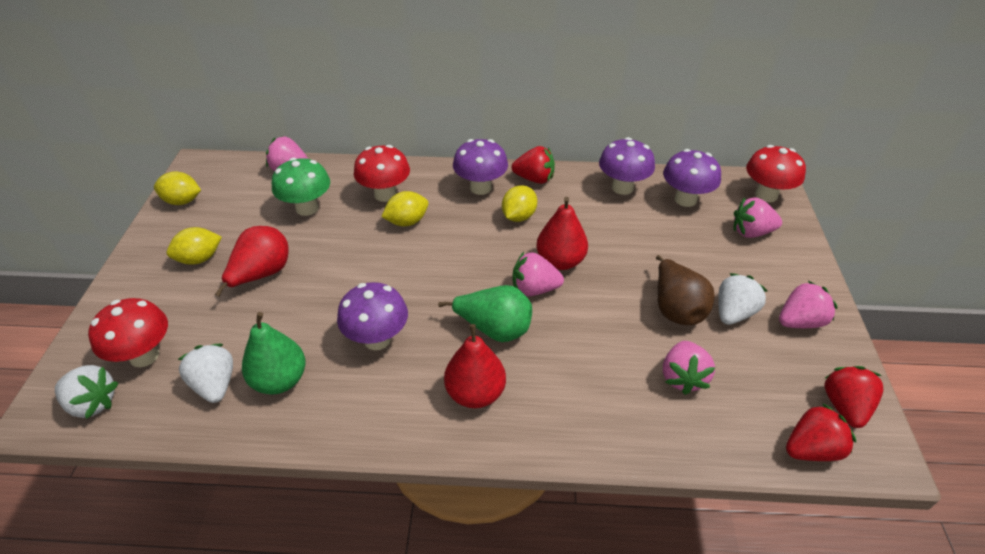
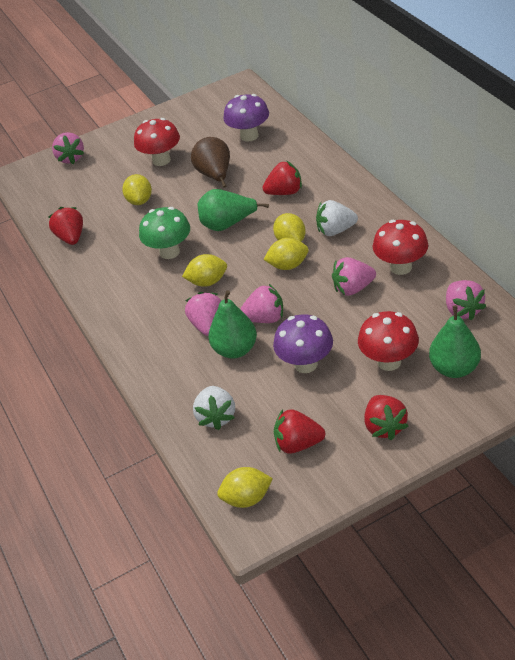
green pear: [242,312,306,394] [438,285,532,342] = 2 -> [198,189,269,231] [209,290,257,359] [429,305,481,378] = 3
purple mushroom: [337,282,408,350] [453,139,508,195] [599,137,655,195] [663,149,721,207] = 4 -> [224,94,269,142] [273,314,333,373] = 2
red pear: [215,226,288,297] [444,324,506,408] [537,197,588,270] = 3 -> none = 0
red strawberry: [512,146,555,184] [786,403,856,461] [824,366,884,428] = 3 -> [48,207,83,245] [262,161,302,195] [274,409,326,454] [364,395,408,440] = 4
white strawberry: [55,365,118,419] [178,344,233,403] [718,273,768,325] = 3 -> [193,386,235,430] [316,200,358,236] = 2
yellow lemon: [154,171,201,205] [167,227,222,265] [381,191,428,226] [502,185,537,222] = 4 -> [122,174,152,205] [182,254,227,287] [217,467,273,508] [263,238,309,270] [273,213,306,242] = 5

